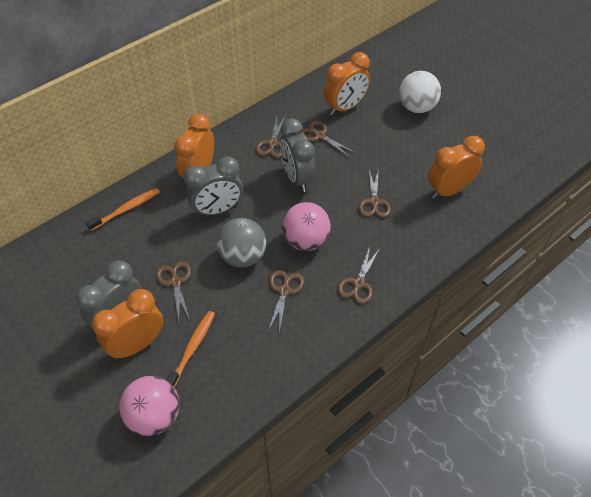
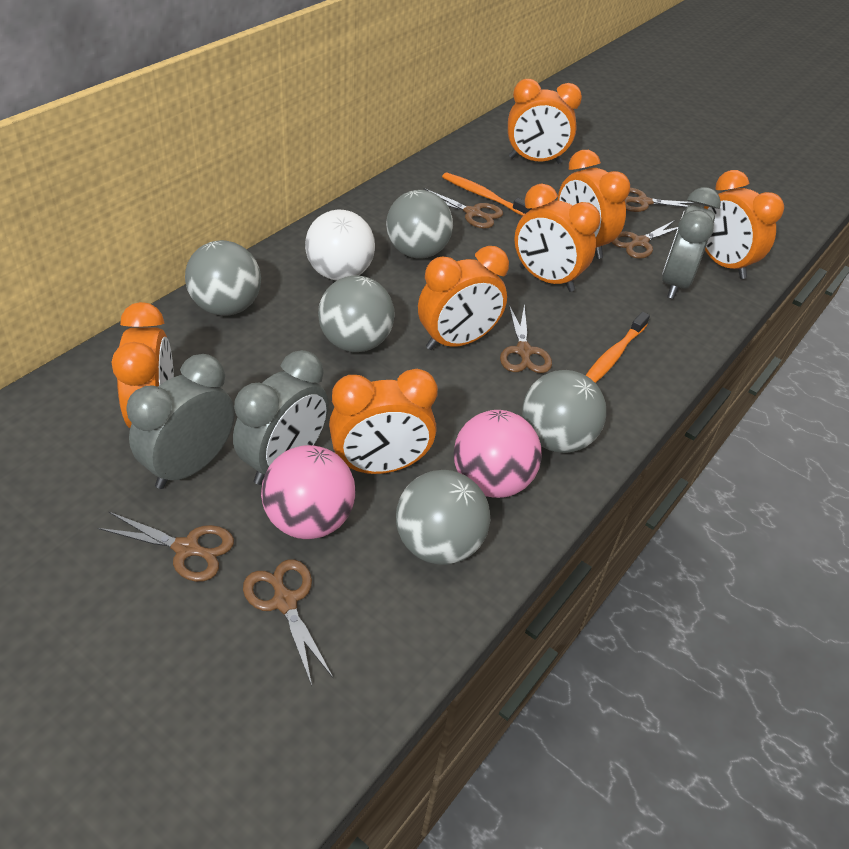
grey ball: [217,218,266,267] = 1 -> [185,240,261,316] [318,275,395,352] [386,190,453,259] [396,470,490,565] [522,370,606,453] = 5
orange clock: [92,289,163,359] [174,114,214,178] [324,52,370,115] [428,136,485,199] = 4 -> [112,302,174,428] [329,369,438,474] [418,246,509,350] [508,79,582,164] [514,184,600,292] [558,150,630,259] [704,170,784,279] = 7

